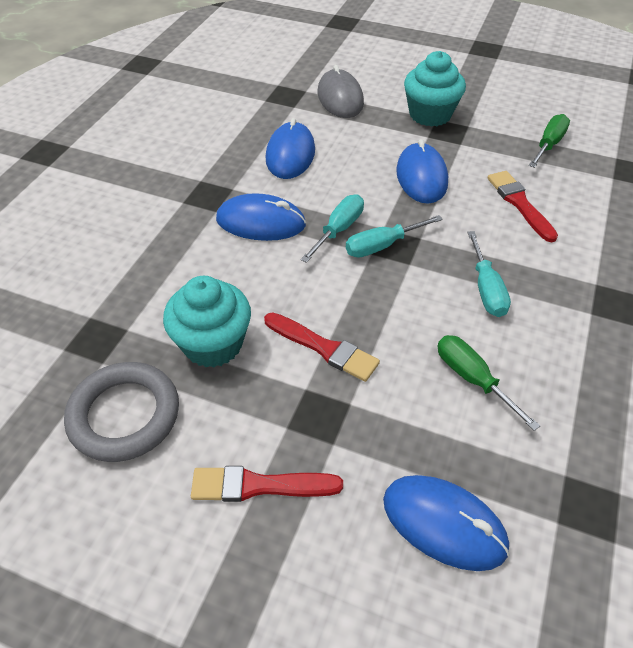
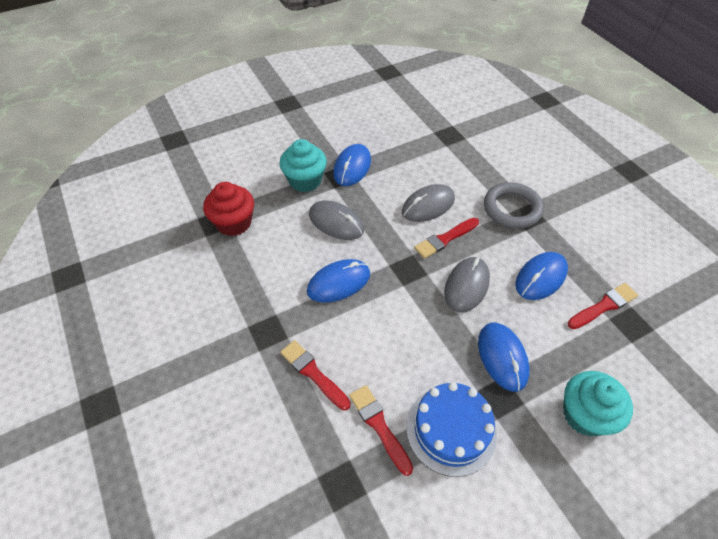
blue cake: none = 0 -> [406,382,497,477] = 1
green screwdriver: [437,335,540,431] [529,114,570,168] = 2 -> none = 0
grey mouse: [318,65,364,118] = 1 -> [309,200,364,240] [402,184,455,222] [444,257,490,313] = 3
red brush: [191,466,343,502] [264,312,380,382] [487,171,558,242] = 3 -> [280,340,351,411] [349,385,413,476] [414,218,479,259] [568,283,638,329] = 4
red cupcake: none = 0 -> [203,182,254,236] = 1
turquoise screwdriver: [301,194,364,263] [346,215,443,258] [467,231,511,317] = 3 -> none = 0

